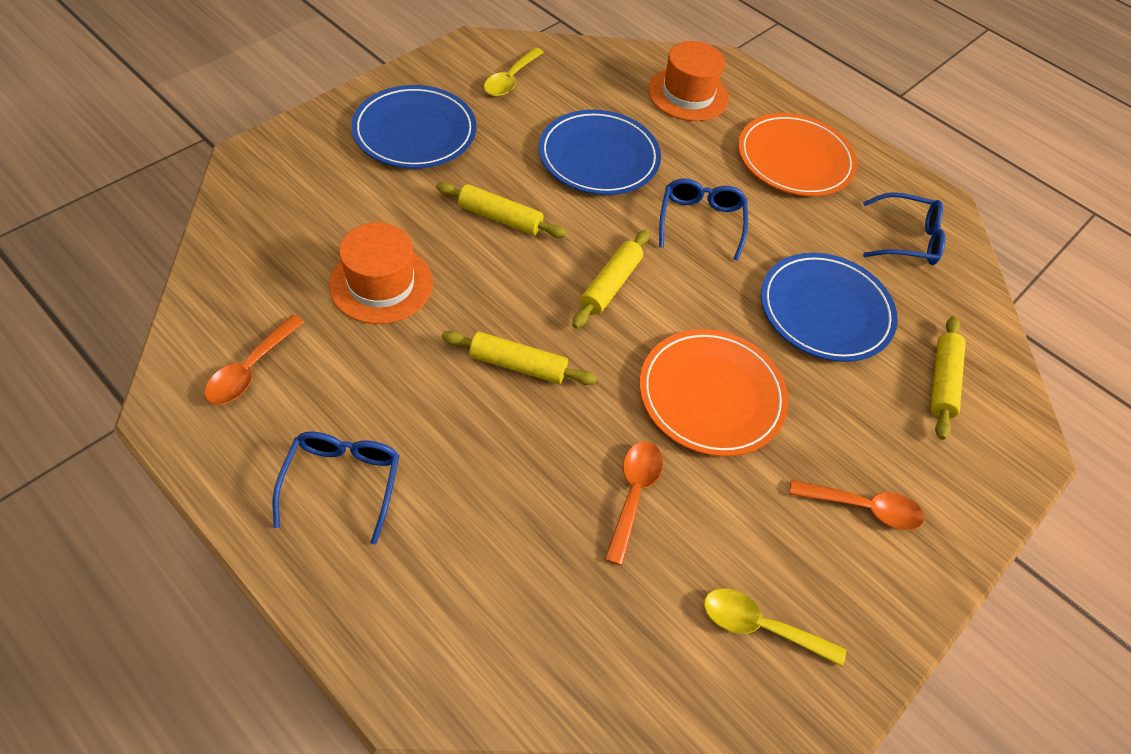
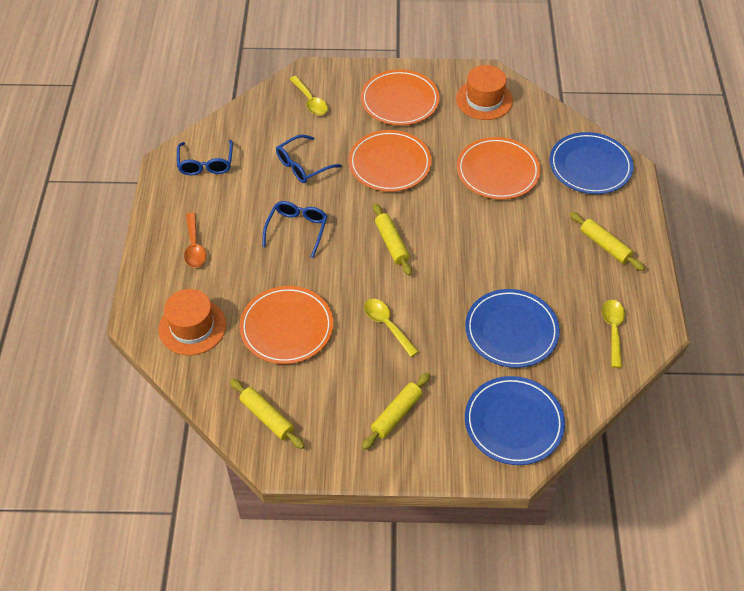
orange plate: [640,329,788,457] [738,113,857,196] = 2 -> [239,286,333,364] [349,130,432,192] [361,69,440,126] [457,137,541,200] = 4
orange spoon: [204,315,304,405] [605,441,663,565] [789,479,925,530] = 3 -> [184,213,206,268] = 1
yellow spoon: [484,47,544,96] [704,588,846,666] = 2 -> [290,76,328,115] [364,299,419,357] [602,300,625,368] = 3

